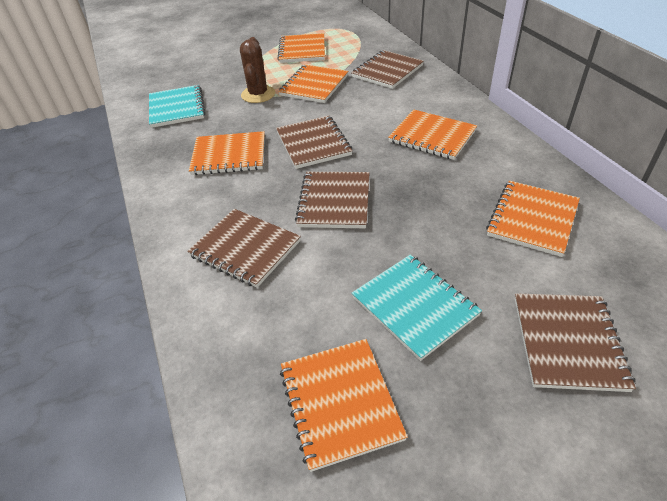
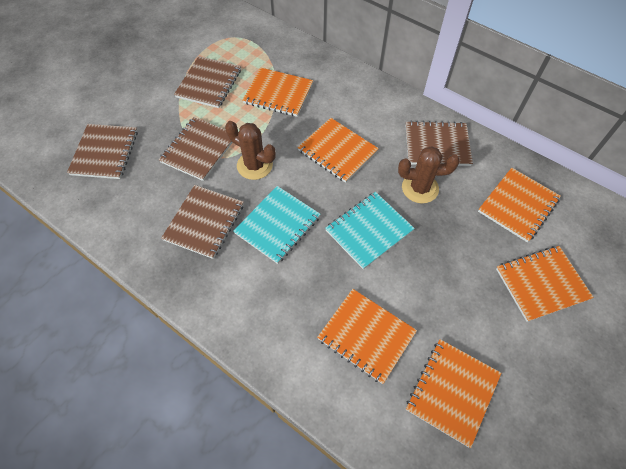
brown cactus: [240,37,275,103] = 1 -> [225,121,276,180] [398,146,460,203] = 2

